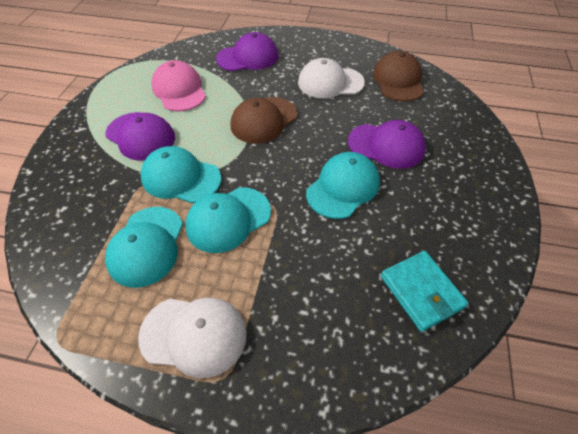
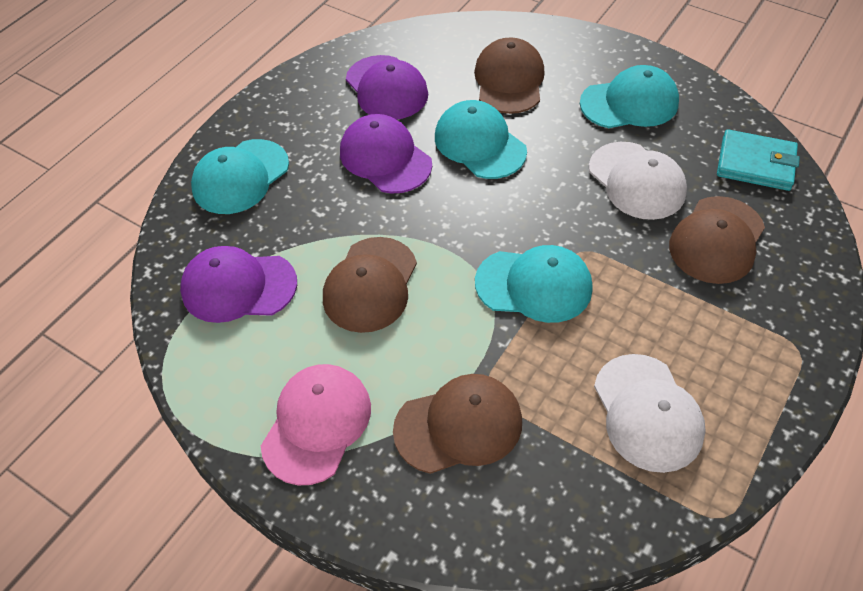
brown cap: [231,97,297,144] [373,51,424,102] = 2 -> [323,237,417,333] [393,374,522,474] [474,37,545,114] [669,196,765,284] = 4

